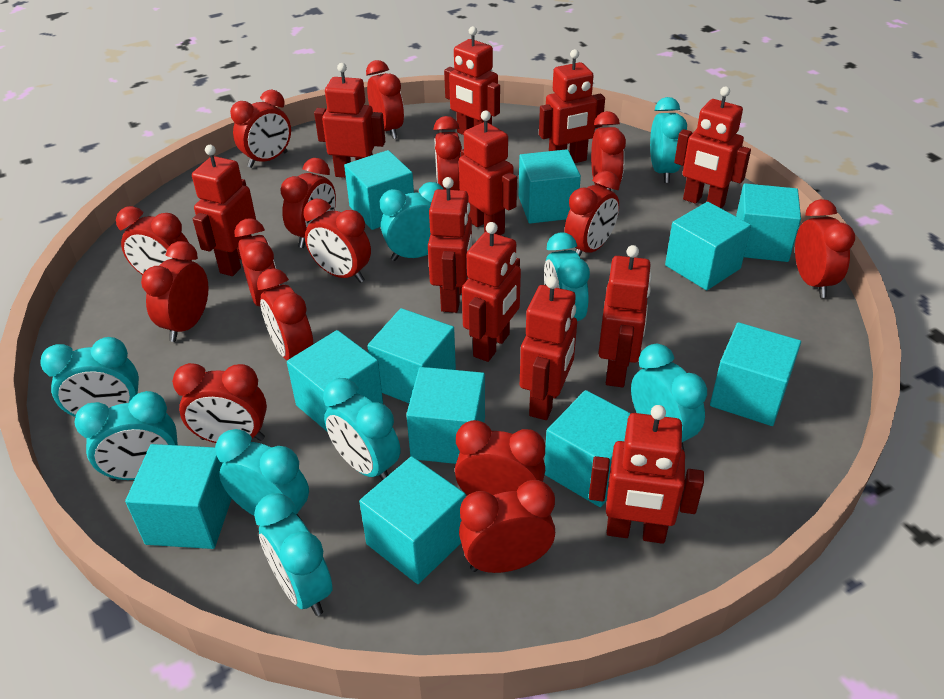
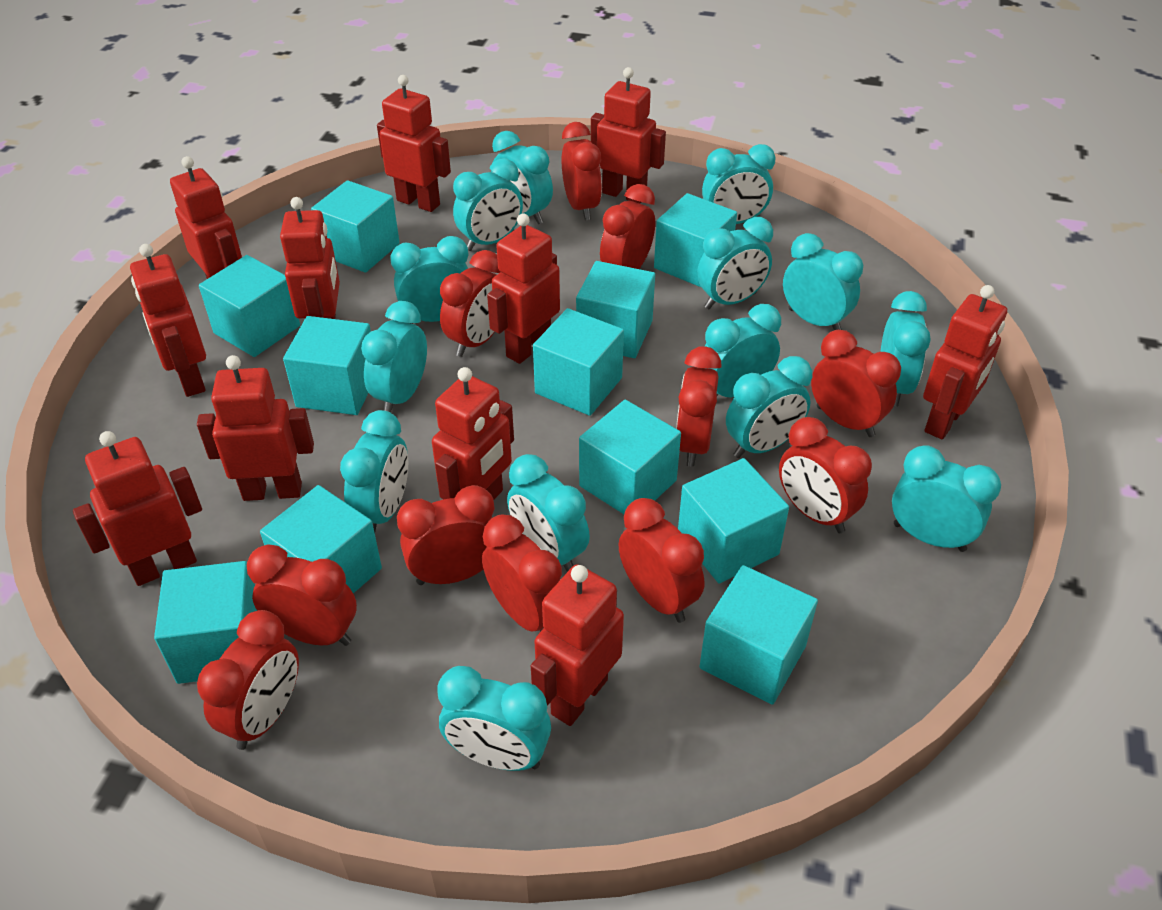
red clock: [116,206,192,275] [141,241,209,342] [172,363,267,443] [230,89,291,168] [234,219,280,307] [257,268,313,360] [280,158,336,248] [304,199,371,283] [366,60,404,139] [434,116,462,190] [455,420,545,496] [459,480,555,573] [565,171,620,257] [591,111,626,190] [795,199,855,298] = 15 -> [197,610,299,750] [247,545,357,646] [397,485,495,585] [440,250,500,357] [482,514,562,632] [562,122,602,220] [600,184,655,269] [619,498,704,623] [676,346,722,467] [779,417,872,533] [811,330,901,437] = 11
turquoise clock: [40,337,139,417] [74,391,178,481] [215,429,309,519] [254,493,333,616] [323,378,400,480] [380,182,443,261] [544,232,590,321] [631,344,707,450] [650,97,687,183] = 9 -> [340,410,408,533] [361,301,427,413] [391,236,468,324] [437,666,551,771] [453,158,523,251] [491,131,553,224] [507,454,590,572] [697,217,773,309] [702,144,776,224] [705,304,781,397] [726,356,812,458] [783,233,863,330] [880,291,931,406] [892,445,1001,552] = 14

